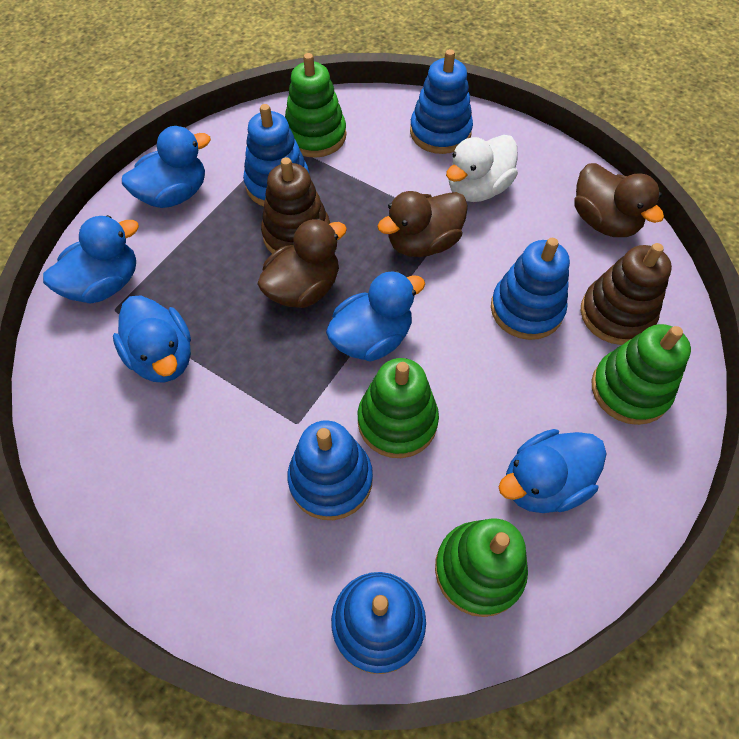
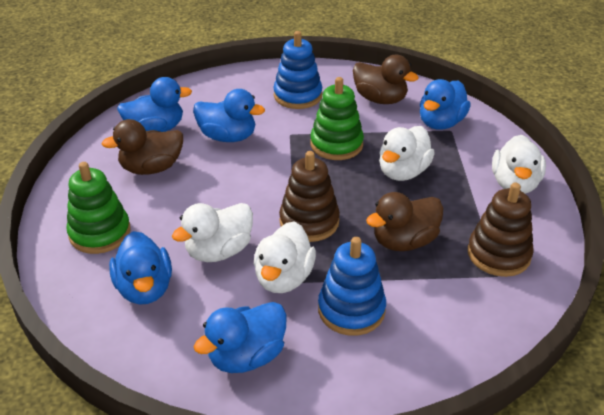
blue stacking toy: [243,104,309,206] [288,420,373,520] [331,572,426,674] [410,49,473,154] [491,238,570,340] = 5 -> [273,31,322,109] [318,237,386,336] = 2
green stacking toy: [285,53,346,158] [358,358,439,458] [435,519,528,617] [591,324,691,425] = 4 -> [66,162,131,254] [310,77,364,160] = 2
white duck: [446,135,518,202] = 1 -> [172,203,253,262] [254,221,316,293] [379,126,435,181] [492,135,546,194] = 4

